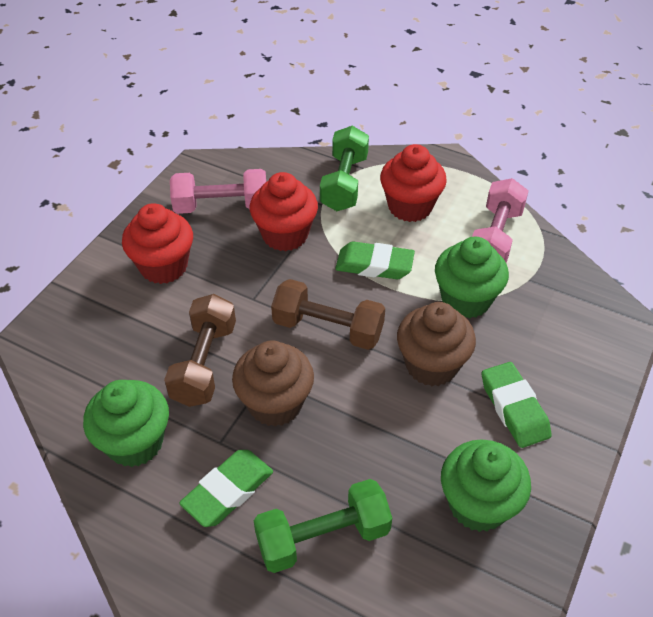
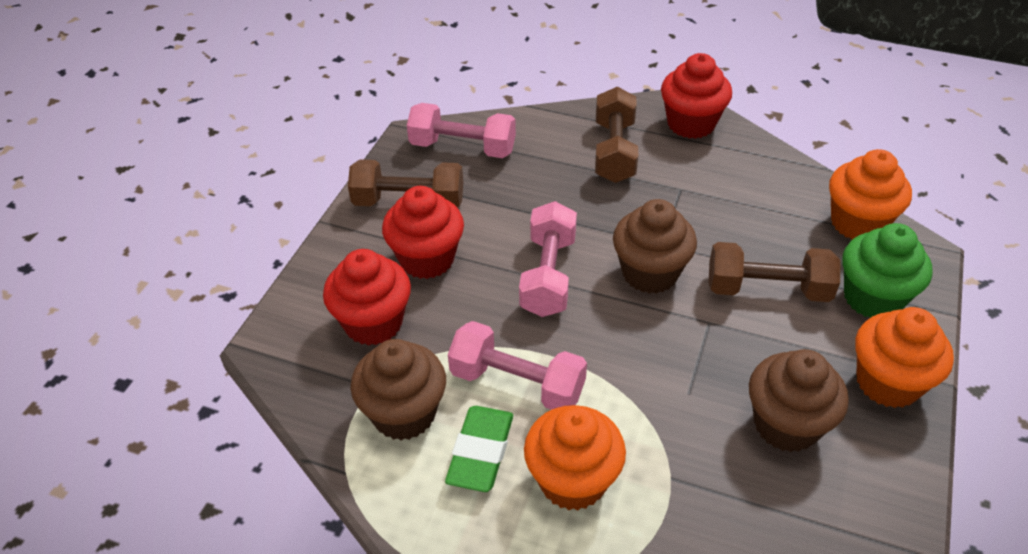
brown cupcake: [232,340,314,427] [397,302,476,386] = 2 -> [351,339,446,440] [613,199,697,294] [749,349,849,452] = 3
brown dumbbell: [164,294,236,407] [271,279,385,350] = 2 -> [348,159,463,208] [595,87,638,183] [709,242,840,302] = 3
green cupcake: [83,380,169,467] [435,237,509,318] [441,439,531,532] = 3 -> [842,223,933,318] = 1
green dumbbell: [254,479,392,573] [320,126,369,211] = 2 -> none = 0
green eraser: [179,450,273,527] [335,241,415,279] [482,362,552,448] = 3 -> [445,406,513,492] = 1
orange cupcake: none = 0 -> [524,405,626,511] [829,149,912,239] [855,307,954,408] = 3
pink dumbbell: [170,169,266,214] [472,178,529,263] = 2 -> [407,103,516,158] [448,321,587,410] [519,201,577,317] = 3

